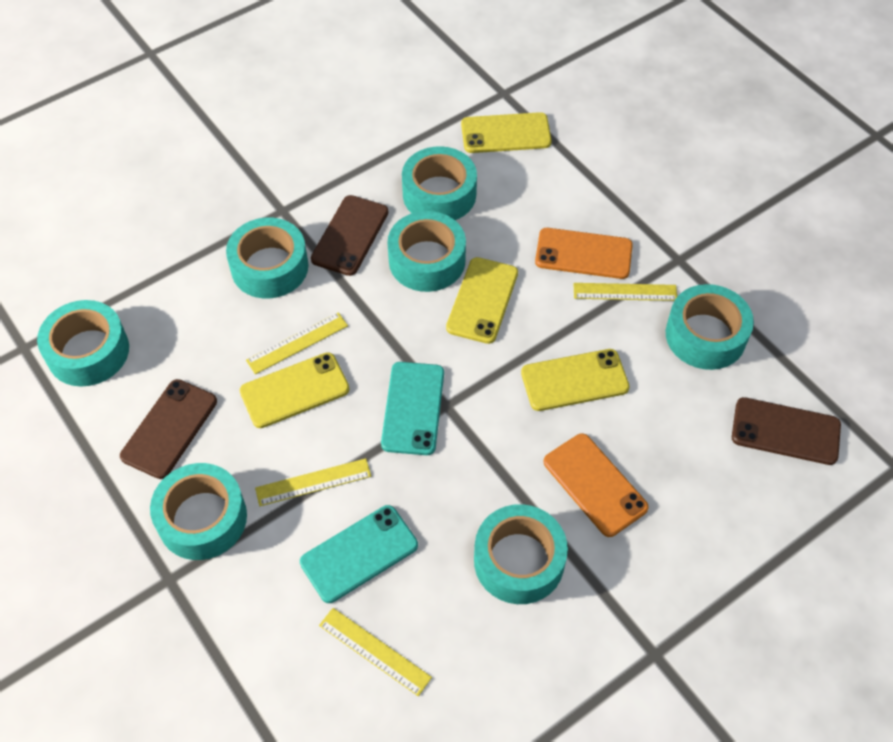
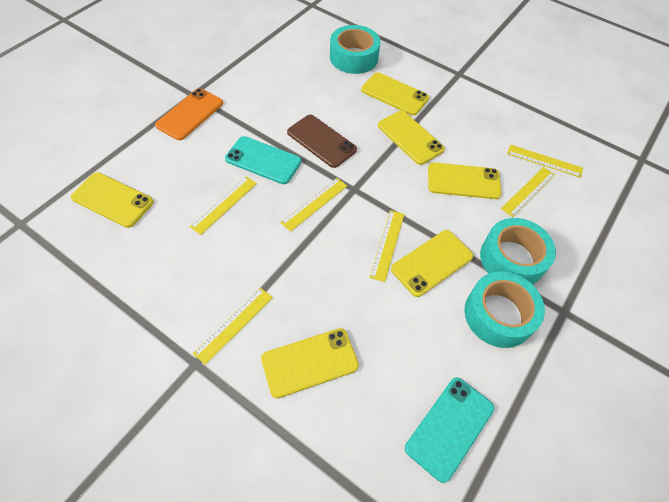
brown phone: [120,379,217,479] [311,195,388,276] [732,397,841,465] = 3 -> [287,115,357,168] = 1
orange phone: [535,228,633,279] [544,433,649,537] = 2 -> [155,88,223,140] = 1
turquoise tape: [37,300,129,386] [150,463,247,560] [226,217,308,299] [387,211,466,292] [402,146,477,220] [474,504,568,604] [666,284,754,370] = 7 -> [330,25,381,74] [464,271,545,348] [480,218,556,285] = 3
yellow phone: [240,352,349,428] [446,257,518,344] [461,112,552,153] [521,349,630,411] = 4 -> [71,172,154,228] [261,328,359,398] [361,72,429,115] [378,111,445,165] [391,230,473,297] [428,162,502,199] = 6
yellow ruler: [246,312,348,374] [255,458,371,506] [319,608,432,696] [573,283,677,301] = 4 -> [190,176,257,235] [193,288,273,365] [280,178,347,232] [369,210,405,282] [501,167,555,217] [507,145,583,178] = 6

